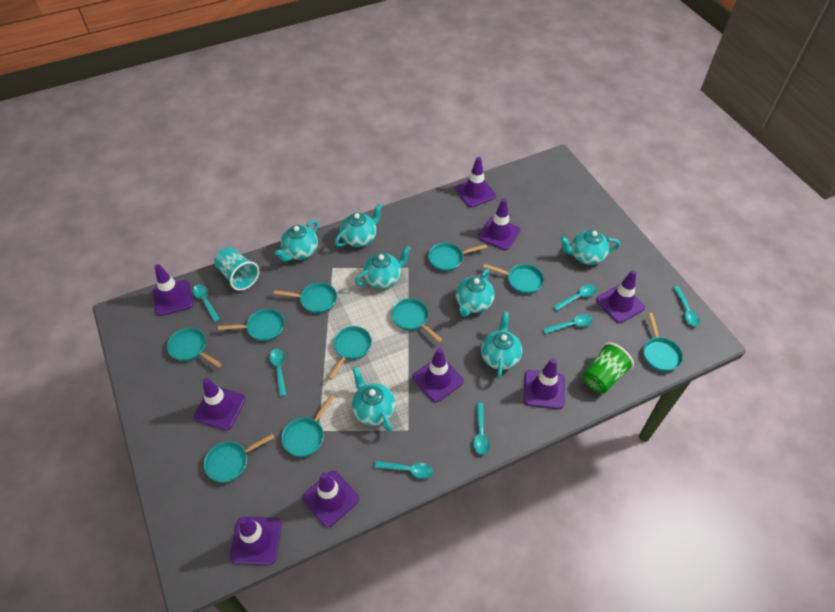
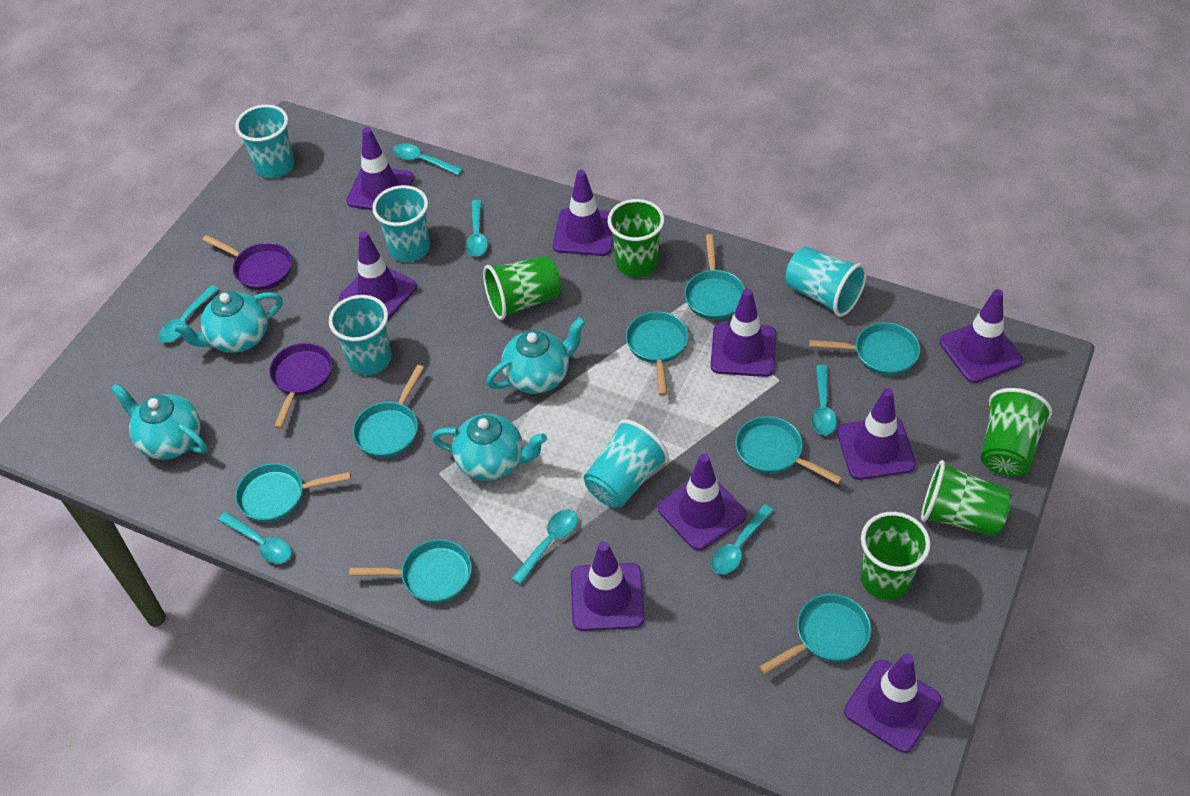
green cup: [583,342,634,393] = 1 -> [483,256,561,320] [608,199,664,277] [860,512,930,600] [921,460,1012,537] [981,388,1052,476] = 5
purple pan: none = 0 -> [202,235,292,290] [269,343,332,429] = 2
turquoise cup: [214,247,259,291] = 1 -> [235,105,294,178] [329,295,392,375] [372,185,430,262] [584,420,669,507] [785,247,867,317] = 5
turquoise pan: [167,327,222,368] [204,433,275,483] [218,309,285,341] [274,282,337,314] [282,395,335,457] [328,326,372,380] [391,298,443,343] [428,243,487,271] [483,264,544,294] [643,313,683,372] = 10 -> [235,463,351,522] [349,539,472,603] [353,365,424,458] [626,311,688,396] [684,234,745,320] [735,416,842,484] [759,594,871,674] [809,322,920,375] = 8
turquoise teapot: [275,220,318,262] [335,203,383,247] [352,367,395,432] [355,246,411,289] [456,269,495,317] [481,312,522,379] [560,230,620,265] = 7 -> [111,383,207,460] [172,291,283,353] [432,414,547,481] [487,317,586,394] = 4

